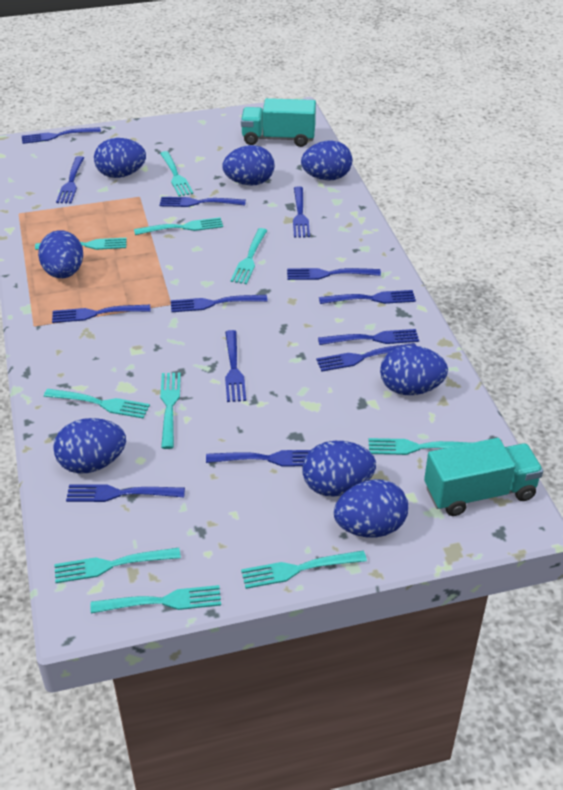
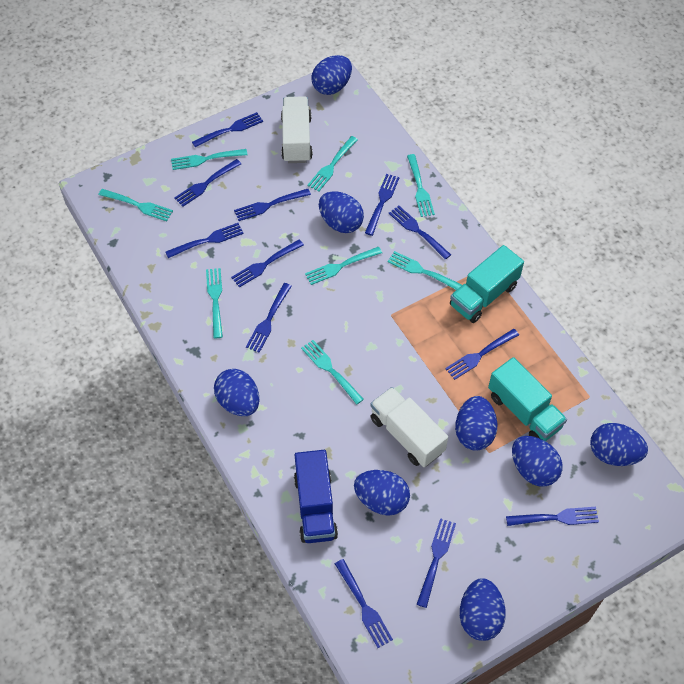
blue fork: [22,127,101,144] [52,305,151,323] [56,156,84,204] [66,484,185,502] [160,197,246,207] [171,295,268,312] [206,450,310,467] [225,330,246,402] [287,268,381,280] [293,186,310,238] [316,343,416,372] [318,329,419,345] [319,290,416,304] = 13 -> [166,223,244,258] [174,159,241,207] [192,112,263,147] [231,239,304,288] [234,189,311,221] [246,283,292,353] [335,559,393,648] [365,174,400,236] [389,206,451,260] [416,518,456,608] [445,329,519,380] [506,507,599,526] = 12
blue truck: none = 0 -> [294,450,338,543] = 1
turquoise fork: [35,238,127,250] [44,389,150,419] [54,548,181,583] [90,585,221,613] [134,217,223,235] [160,151,193,196] [160,373,181,449] [230,228,267,284] [241,551,367,589] [369,438,470,455] = 10 -> [99,189,173,221] [171,149,247,170] [206,268,223,338] [301,340,364,405] [305,247,382,285] [307,136,358,192] [388,251,462,290] [407,154,435,217] = 8
white truck: none = 0 -> [281,96,313,163] [370,387,448,467] = 2

